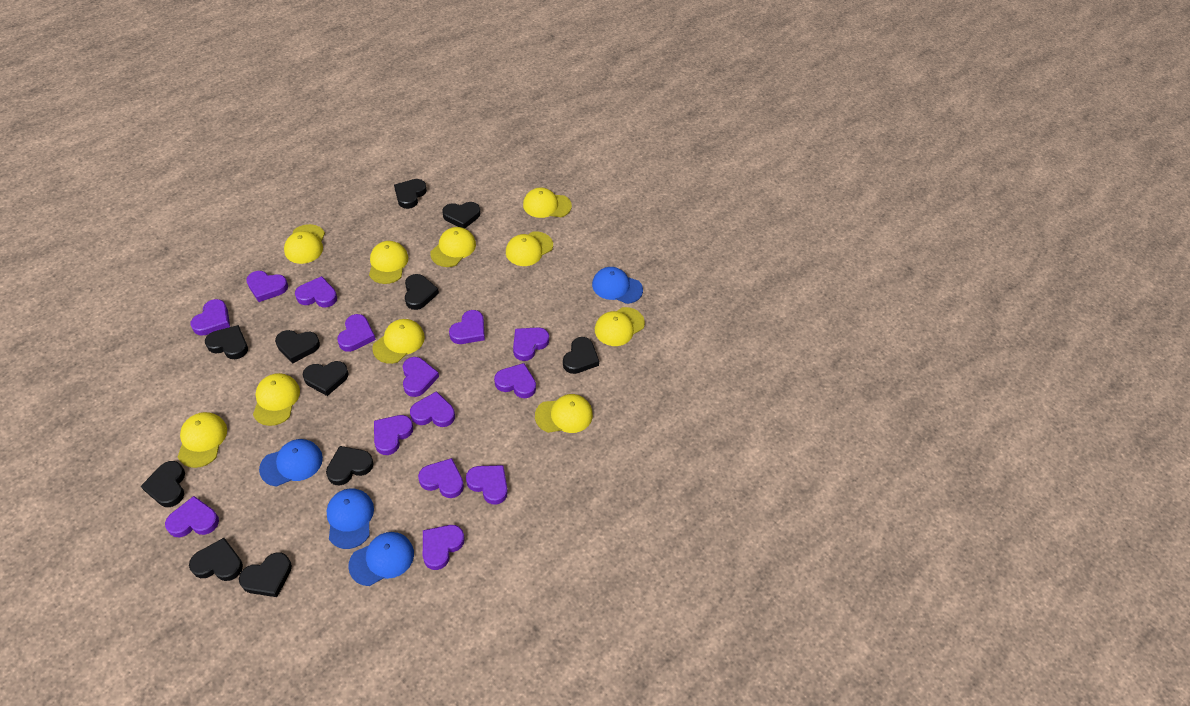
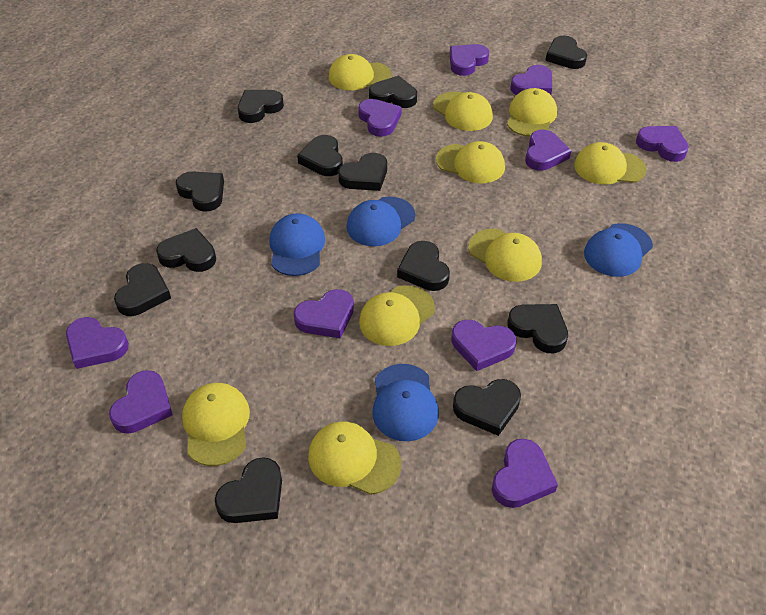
black heart: [141,461,185,507] [189,538,243,581] [205,325,248,359] [239,552,292,597] [275,330,320,363] [303,361,349,396] [326,446,374,486] [394,179,427,209] [405,274,439,310] [442,202,480,229] [563,337,599,374] = 11 -> [114,263,171,316] [156,228,216,272] [176,171,224,212] [215,457,282,523] [238,90,284,123] [297,135,343,176] [338,153,387,191] [369,75,417,108] [397,241,450,291] [453,379,521,436] [507,304,568,354] [545,36,587,69] = 12
purple heart: [165,496,219,537] [190,299,230,336] [246,271,288,302] [295,276,337,307] [337,314,376,352] [374,415,413,455] [403,357,439,397] [410,391,455,427] [418,458,464,498] [423,525,465,570] [449,310,485,344] [466,465,508,505] [494,363,536,398] [513,327,549,361] = 14 -> [66,317,129,369] [109,370,173,434] [294,289,354,338] [358,99,402,137] [450,44,489,76] [451,320,516,371] [492,439,558,508] [510,65,552,95] [525,130,571,171] [636,126,689,162] = 10
yellow cap: [178,412,227,468] [253,373,300,426] [284,224,325,264] [369,241,408,284] [372,319,425,364] [430,227,476,267] [506,231,553,266] [523,188,572,218] [535,394,593,433] [595,307,645,346] = 10 -> [182,383,250,466] [308,421,401,495] [329,54,391,90] [359,285,435,346] [433,92,493,131] [436,141,505,183] [468,229,542,282] [507,88,557,137] [574,142,646,185] = 9

